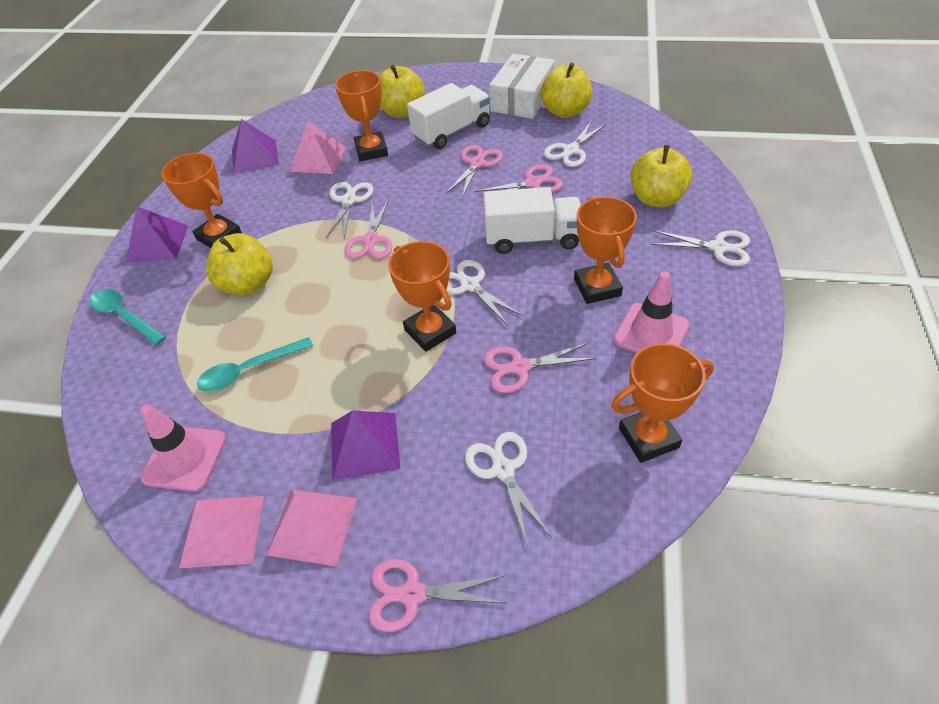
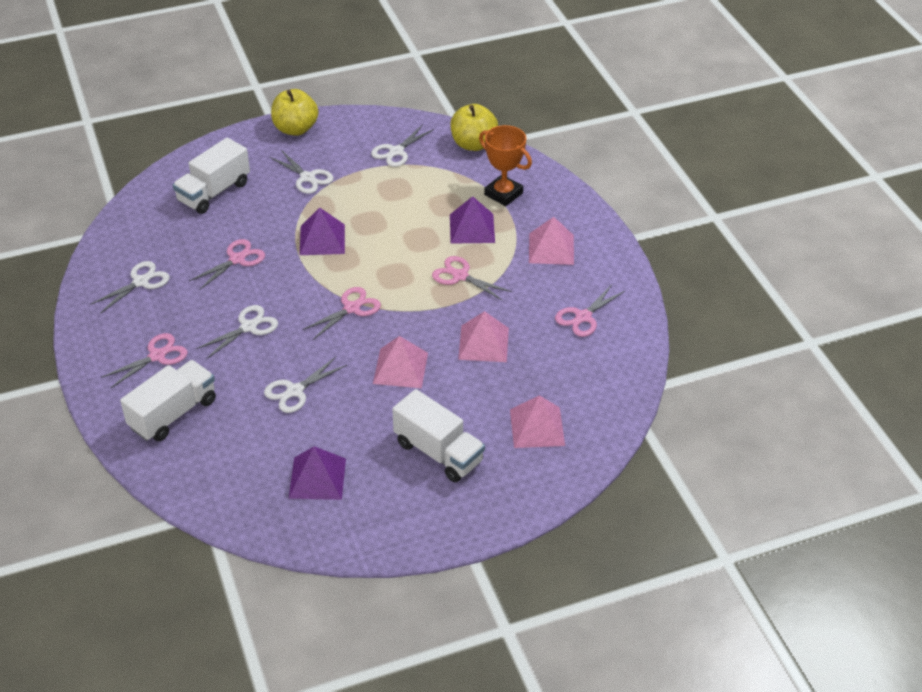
orange trophy: [161,153,242,248] [335,70,388,161] [388,241,456,352] [574,197,637,304] [611,343,714,463] = 5 -> [479,125,532,206] = 1
pink pyramid: [179,496,264,568] [267,489,357,566] [290,121,346,174] = 3 -> [373,336,428,388] [458,311,509,362] [510,395,565,448] [529,217,574,265] = 4
pink traffic cone: [140,404,226,492] [614,271,689,353] = 2 -> none = 0
turquoise spoon: [90,289,166,345] [197,337,313,391] = 2 -> none = 0
white box: [489,54,555,119] = 1 -> none = 0
white truck: [407,83,490,149] [483,187,581,254] = 2 -> [120,360,216,441] [173,138,250,214] [392,389,485,482] = 3
yellow apple: [206,233,273,296] [380,65,425,118] [541,63,592,118] [631,145,692,207] = 4 -> [271,89,318,136] [450,104,498,151] = 2

